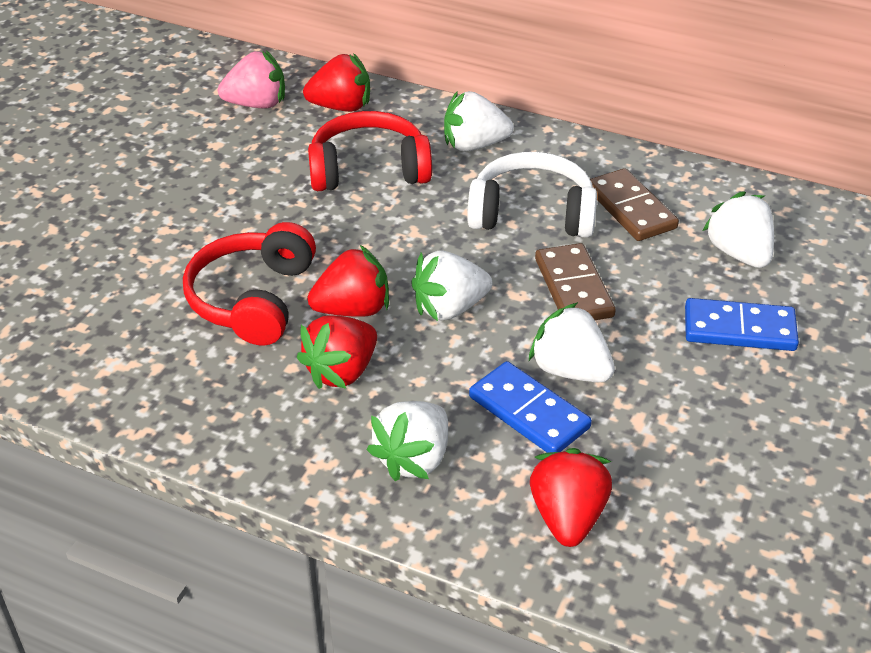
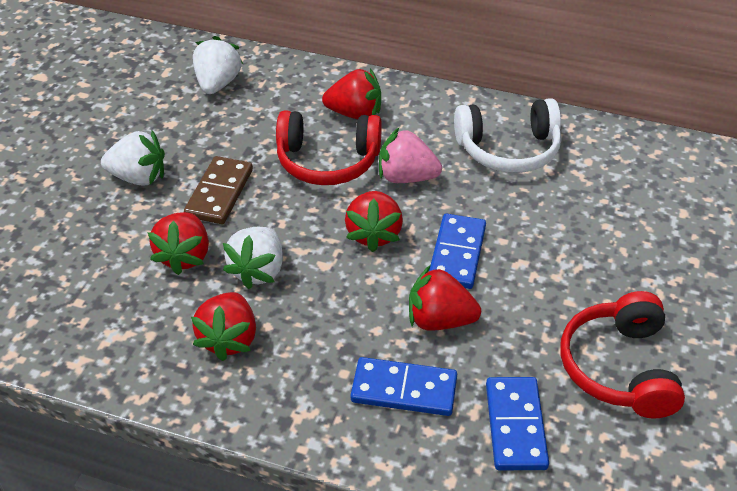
blue domino: [469,361,592,453] [685,298,799,351] = 2 -> [351,357,457,416] [429,214,486,289] [486,377,549,470] = 3
brown domino: [535,243,616,320] [590,168,679,241] = 2 -> [184,156,253,224] = 1
red strawberry: [297,315,377,389] [303,53,370,112] [307,245,389,317] [530,448,612,547] = 4 -> [147,212,209,275] [191,292,256,361] [322,69,381,119] [345,191,403,252] [409,265,481,331] = 5
white strawberry: [367,401,448,481] [411,250,492,321] [444,91,514,152] [529,302,615,382] [703,191,774,268] = 5 -> [101,130,165,186] [193,36,243,94] [223,227,283,289] = 3

